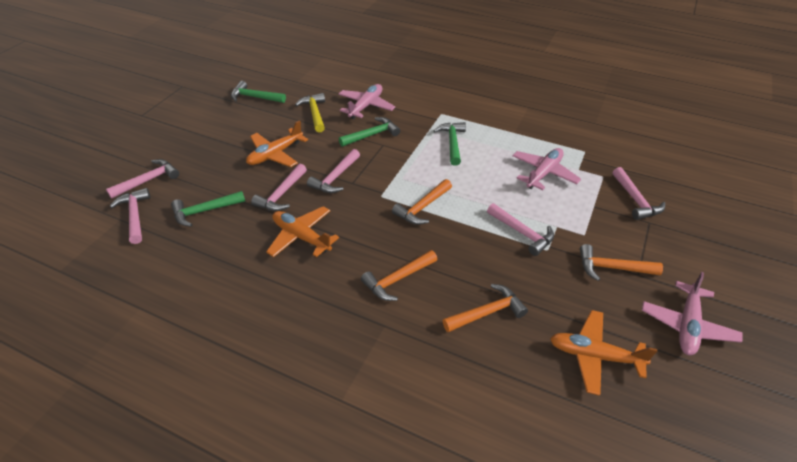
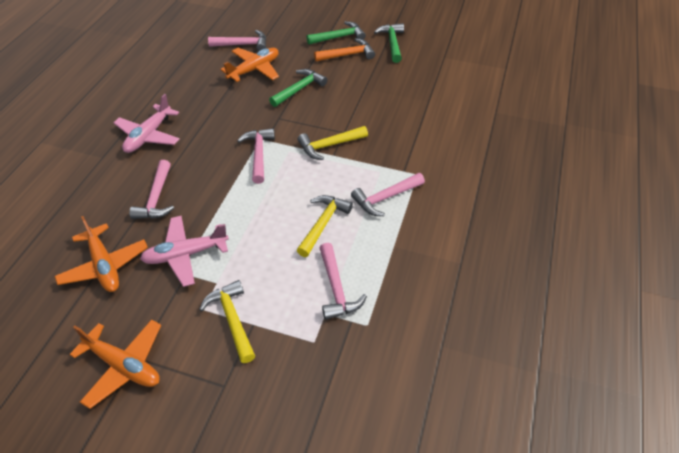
green hammer: [171,191,245,227] [231,81,286,103] [339,117,400,147] [434,122,466,166] = 4 -> [269,69,327,107] [306,21,366,45] [374,23,404,63] = 3
orange hammer: [361,250,438,301] [392,179,452,225] [443,284,528,332] [580,244,663,281] = 4 -> [314,38,375,61] = 1
pink hammer: [106,159,179,199] [110,188,150,244] [251,164,307,211] [307,149,360,193] [487,203,554,256] [612,167,665,220] = 6 -> [129,160,174,219] [208,30,266,51] [237,128,275,184] [320,243,367,320] [351,173,425,216] = 5
pink plane: [338,84,395,119] [512,148,581,190] [642,272,742,355] = 3 -> [114,94,180,153] [140,216,229,287] = 2
yellow hammer: [295,93,325,133] = 1 -> [199,280,255,363] [297,126,368,160] [297,195,353,257] = 3

